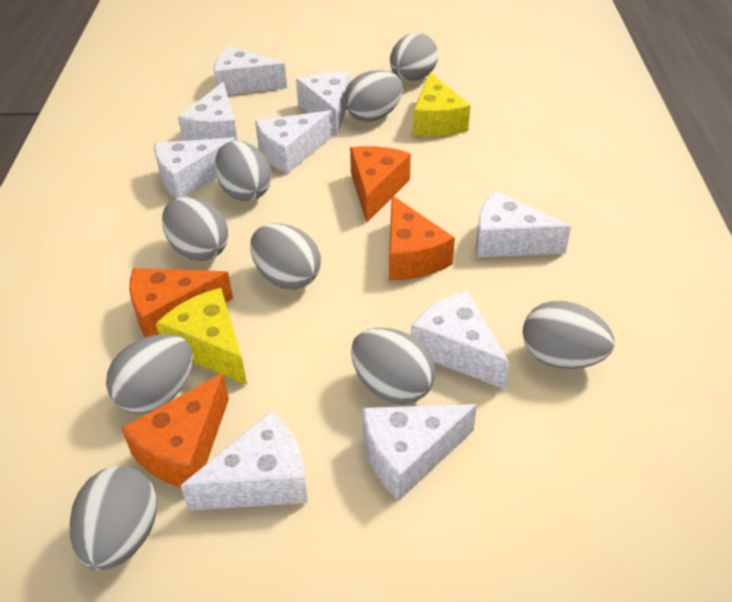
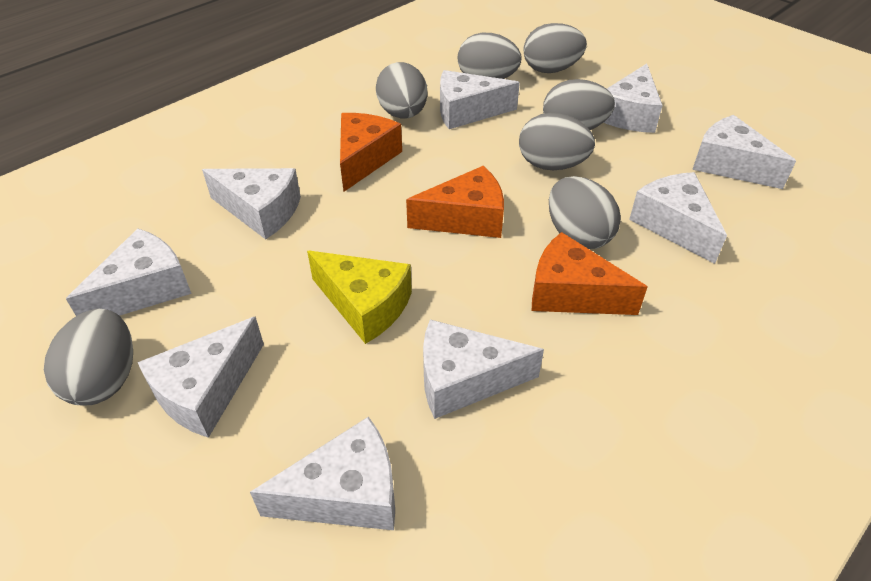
grey egg: [70,466,157,570] [106,334,193,414] [162,197,229,261] [215,141,272,201] [250,223,321,290] [344,70,403,122] [351,328,436,405] [390,33,438,81] [523,301,614,369] = 9 -> [44,309,133,405] [376,62,427,119] [458,33,521,79] [519,113,595,170] [524,23,587,73] [543,79,615,130] [549,176,621,249] = 7
orange cheese: [121,373,229,488] [129,268,233,337] [350,146,411,223] [389,195,455,280] = 4 -> [340,113,402,192] [406,166,504,238] [532,232,647,315] = 3
yellow cheese: [156,288,247,385] [413,72,470,137] = 2 -> [307,251,412,344] = 1

